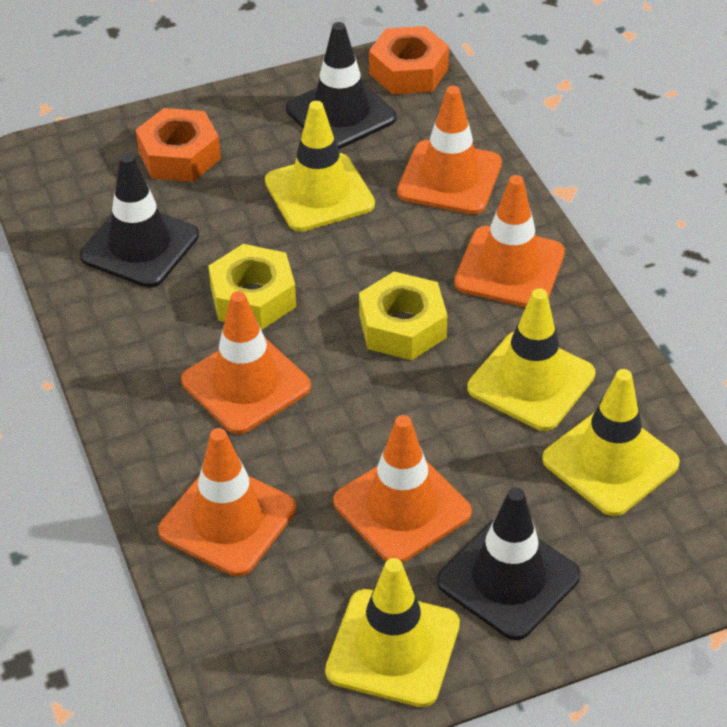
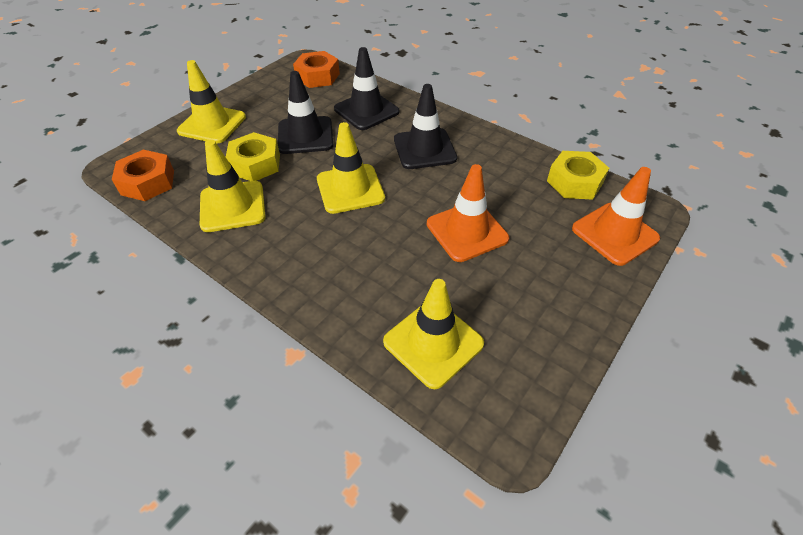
orange traffic cone: [158,428,296,576] [181,291,311,434] [333,415,472,563] [397,86,502,214] [454,175,565,307] = 5 -> [427,164,509,262] [572,167,660,266] = 2

